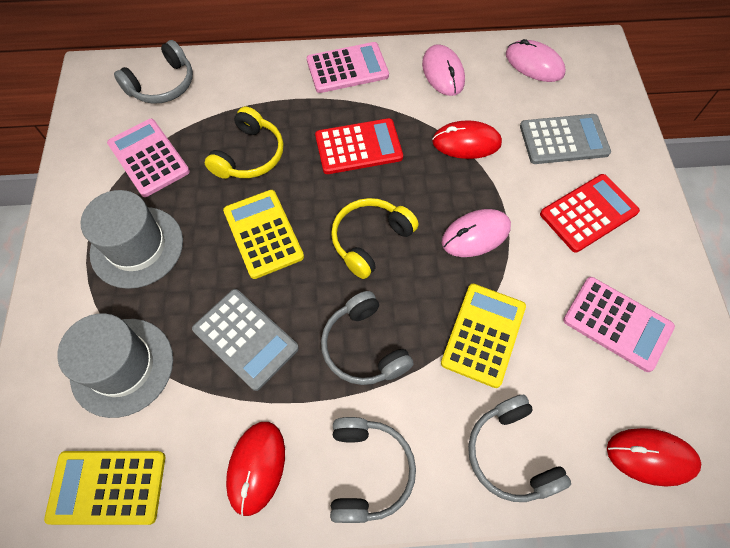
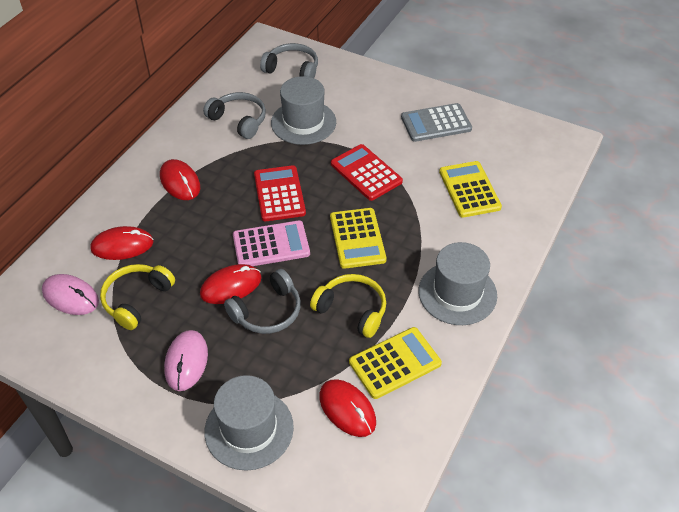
grey calculator: [192,289,299,391] [520,114,611,164] = 2 -> [401,103,472,142] = 1
grey hat: [57,313,173,418] [80,190,183,289] = 2 -> [204,375,294,471] [271,76,336,145] [418,242,497,325] = 3
grey headphones: [114,40,193,104] [321,291,414,385] [330,417,416,523] [468,395,571,502] = 4 -> [203,92,266,139] [224,269,301,334] [260,43,318,78] = 3
pink calculator: [107,119,190,197] [307,42,389,93] [563,277,675,372] = 3 -> [233,220,310,266] = 1
pink mouse: [422,44,465,96] [442,209,511,257] [506,39,566,82] = 3 -> [42,274,99,315] [164,330,208,391] = 2
red mouse: [226,422,285,516] [432,120,502,159] [607,428,701,487] = 3 -> [90,226,154,260] [160,159,200,200] [200,264,262,304] [319,379,376,437] = 4

